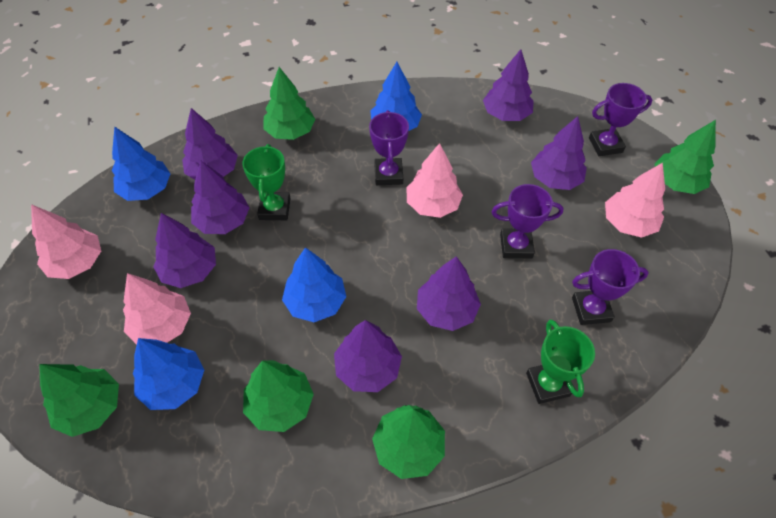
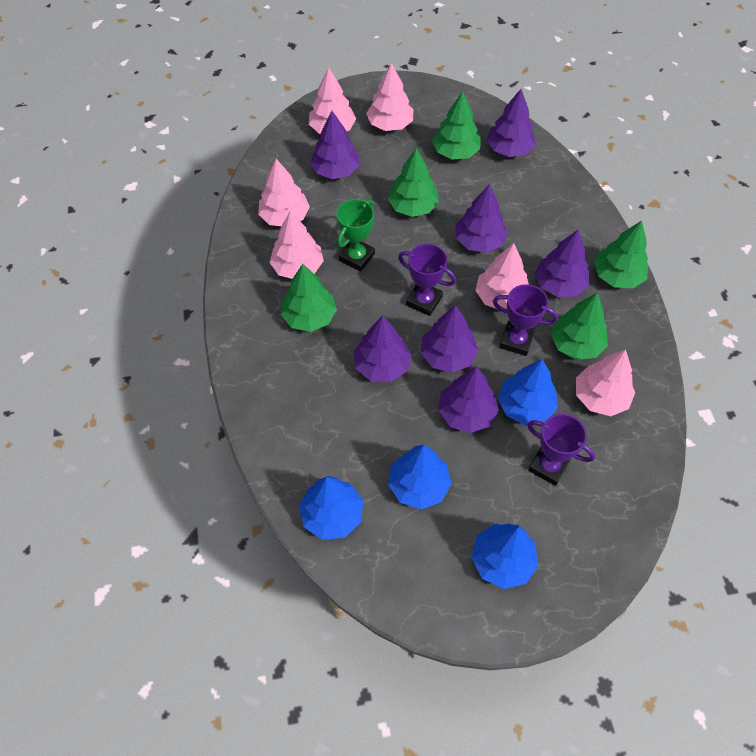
green trophy: [242,144,291,220] [526,320,595,404] = 2 -> [336,199,375,271] = 1
pink tree: [31,204,101,279] [123,273,191,345] [406,143,463,218] [605,163,665,238] = 4 -> [258,159,310,226] [269,212,324,279] [309,67,356,134] [366,63,413,131] [475,243,529,309] [576,349,635,416] = 6
purple trophy: [369,110,409,185] [492,184,563,258] [572,249,649,325] [589,83,653,156] = 4 -> [398,244,456,316] [493,284,558,356] [527,414,595,486] = 3

